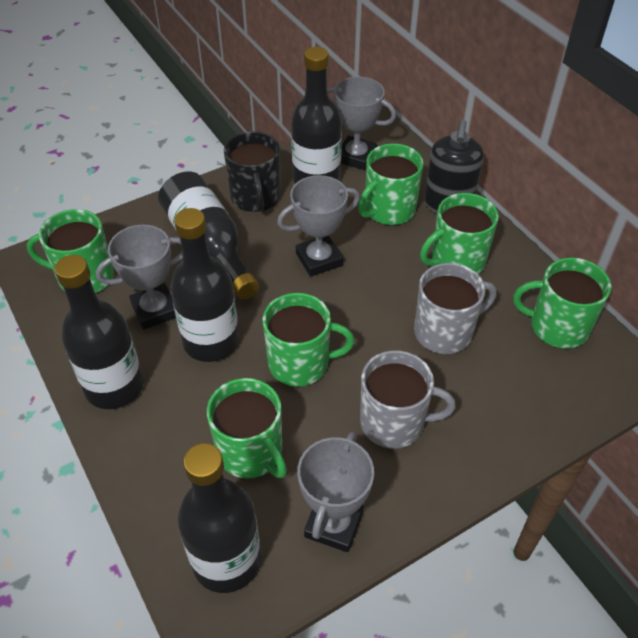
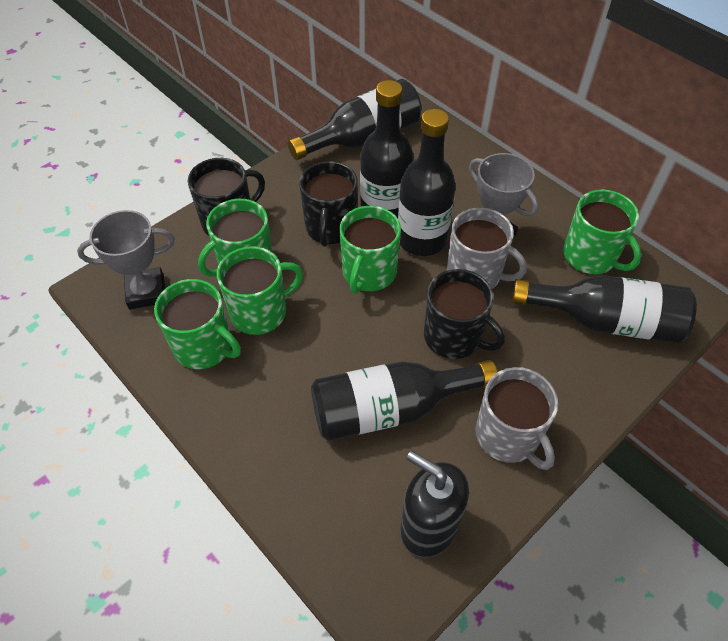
black mug: [224,131,281,212] = 1 -> [188,158,265,236] [299,161,358,247] [424,269,505,359] = 3
green mug: [27,209,114,293] [207,378,287,479] [263,293,354,387] [358,144,424,225] [420,193,499,274] [513,257,611,349] = 6 -> [154,279,241,369] [198,199,272,277] [217,246,303,335] [339,206,401,294] [563,189,641,274] = 5
grey trophy: [96,225,183,329] [277,175,360,277] [297,432,374,552] [327,77,396,170] = 4 -> [77,210,175,310] [469,153,538,237] = 2

